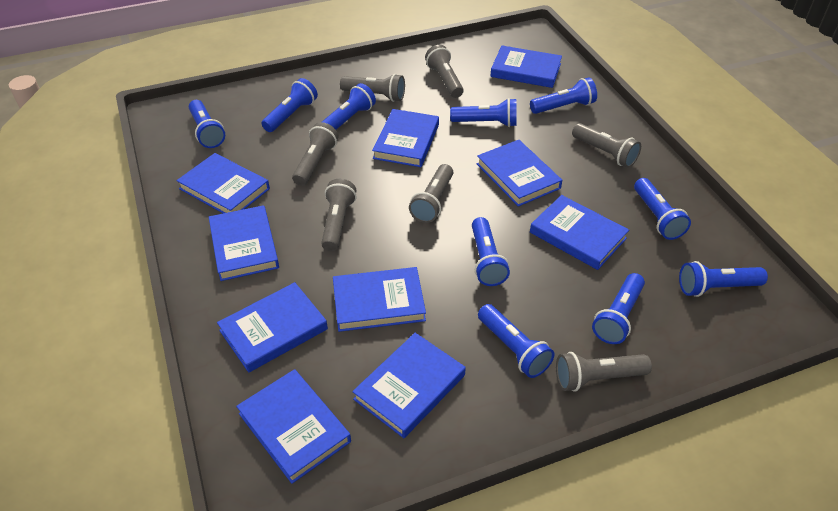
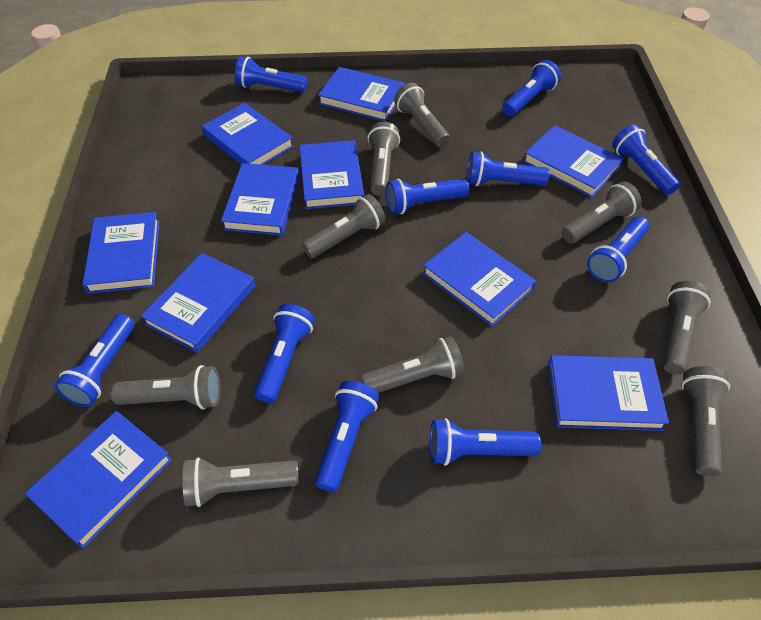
grey flashlight: [292,122,338,186] [321,179,357,251] [340,74,405,102] [409,164,453,223] [425,45,464,98] [556,352,652,392] [572,123,641,168] = 7 -> [111,365,220,409] [182,457,299,507] [302,194,386,258] [361,336,465,393] [368,122,400,196] [394,83,450,147] [562,181,642,244] [663,281,711,375] [681,366,730,476] = 9

